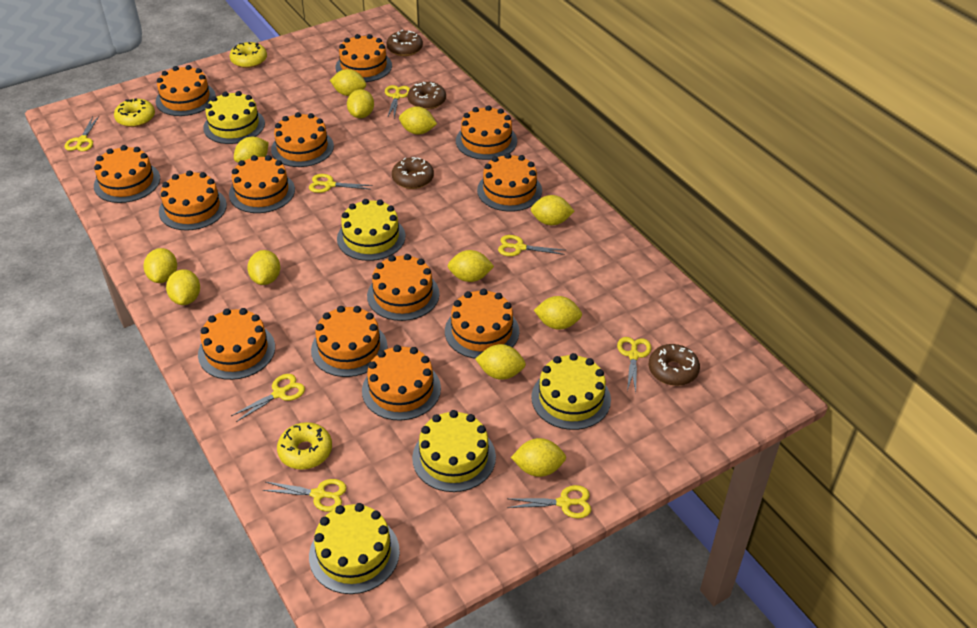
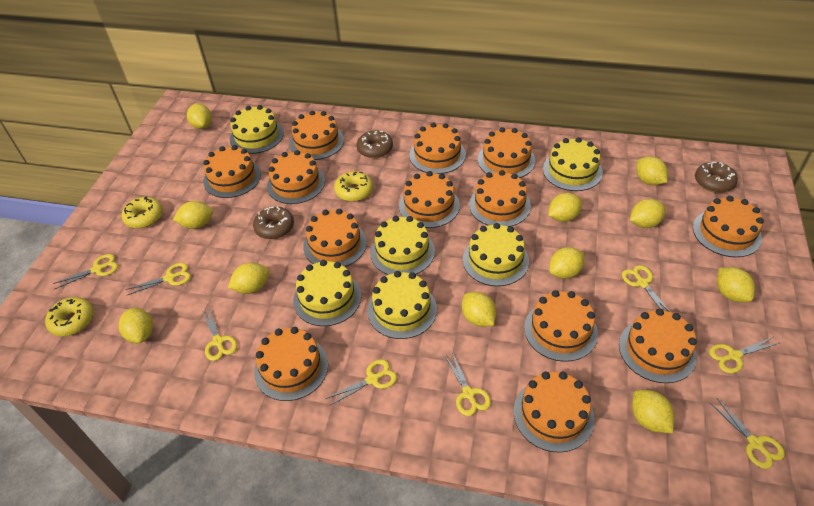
brown donut: [386,30,423,56] [392,157,434,189] [408,82,446,110] [649,344,700,386] = 4 -> [253,207,294,239] [356,131,393,158] [695,162,738,193] = 3
yellow cake: [203,91,265,144] [309,503,400,594] [337,199,406,261] [412,410,496,492] [531,353,611,430] = 5 -> [230,105,284,154] [293,260,361,326] [367,271,437,339] [370,216,435,275] [463,223,529,286] [543,137,603,191] = 6
yellow lemon: [144,248,177,283] [166,269,200,305] [234,137,269,163] [247,250,280,285] [330,69,366,96] [347,89,374,118] [399,106,437,135] [448,250,494,282] [475,344,526,380] [511,438,566,477] [531,195,575,225] [534,296,582,330] = 12 -> [118,308,153,343] [173,201,213,229] [187,104,212,129] [228,263,269,294] [462,292,496,327] [548,193,582,222] [549,247,584,279] [630,199,666,228] [632,390,675,433] [636,156,668,185] [717,267,755,302] = 11

